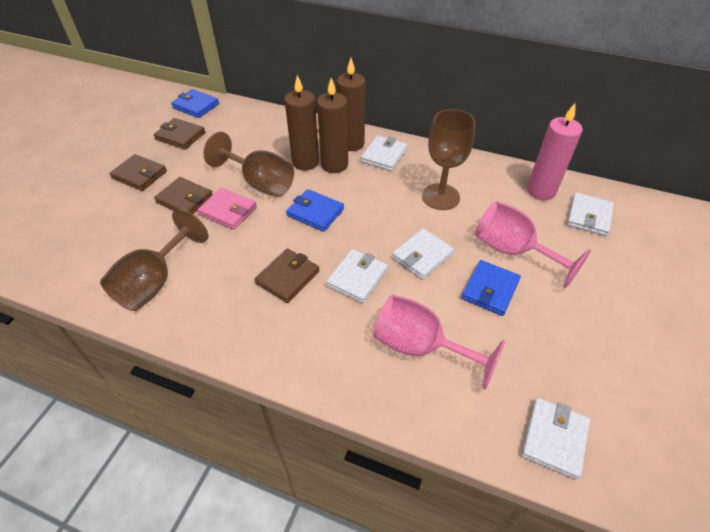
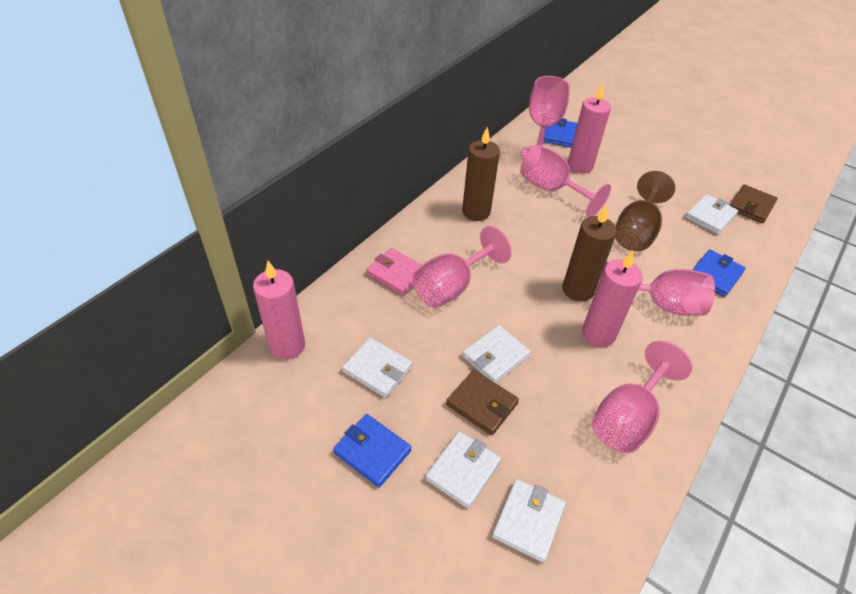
brown candle: [284,75,319,170] [317,78,348,173] [337,58,366,151] = 3 -> [462,127,500,221] [562,205,617,302] = 2
brown goblet: [100,209,208,311] [203,132,294,197] [422,109,476,210] = 3 -> [615,171,675,251] = 1
brown wallet: [110,154,167,191] [154,118,205,149] [154,177,213,214] [255,248,319,303] = 4 -> [446,370,519,436] [730,184,778,223] = 2
pink candle: [527,103,583,200] = 1 -> [253,261,305,360] [568,84,611,174] [582,251,643,347] = 3
pink goblet: [373,295,505,389] [475,201,591,289] = 2 -> [412,226,512,308] [520,145,611,217] [521,76,570,159] [592,341,693,453] [600,262,715,316] = 5

